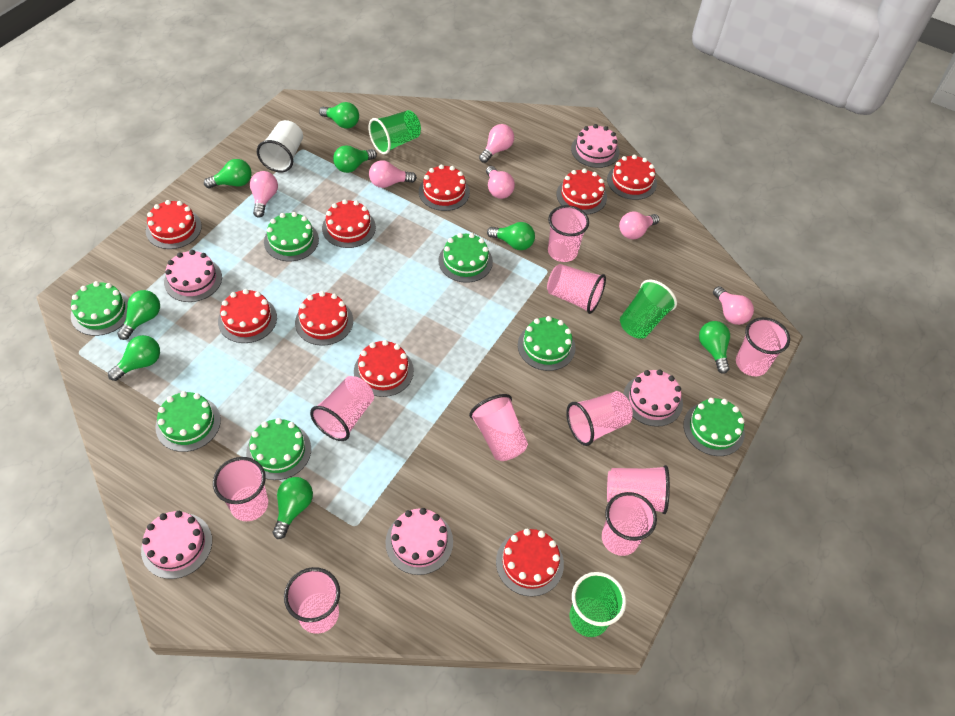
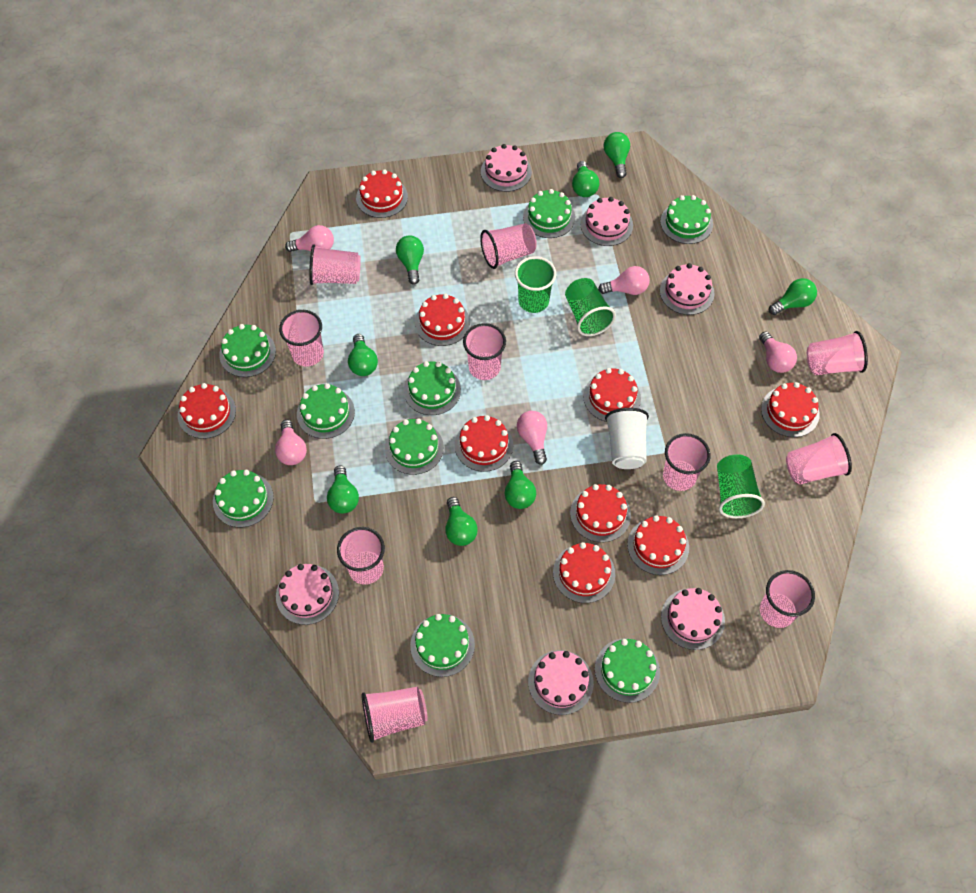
green cake: [71,281,129,336] [155,391,221,452] [246,418,311,480] [264,212,319,261] [438,233,493,283] [518,316,575,371] [683,398,745,456] = 7 -> [213,470,274,527] [219,324,276,377] [297,383,355,439] [385,418,444,475] [404,361,461,415] [410,614,475,677] [523,189,575,238] [595,638,660,703] [660,195,713,244] = 9
pink cake: [141,511,212,579] [164,250,222,302] [385,508,453,575] [571,124,620,168] [623,370,683,427] = 5 -> [276,564,339,625] [481,144,532,192] [528,650,594,715] [580,197,633,246] [660,263,715,315] [661,588,725,650] = 6
pink light bulb: [250,171,278,218] [369,160,417,188] [479,124,514,163] [486,166,515,199] [619,211,659,239] [713,286,754,325] = 6 -> [275,420,307,465] [285,225,334,252] [517,411,547,465] [598,266,650,295] [759,331,797,373] = 5

